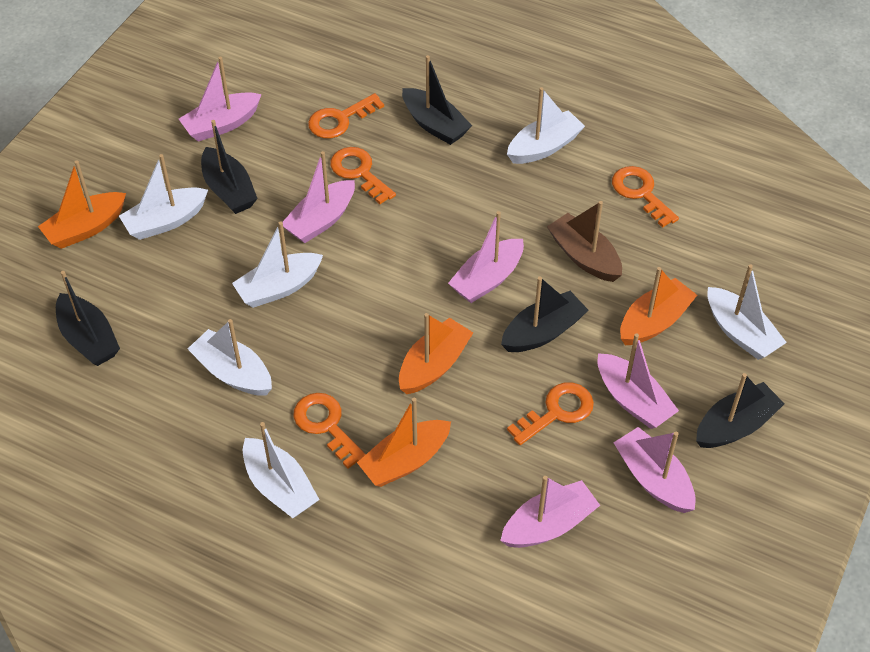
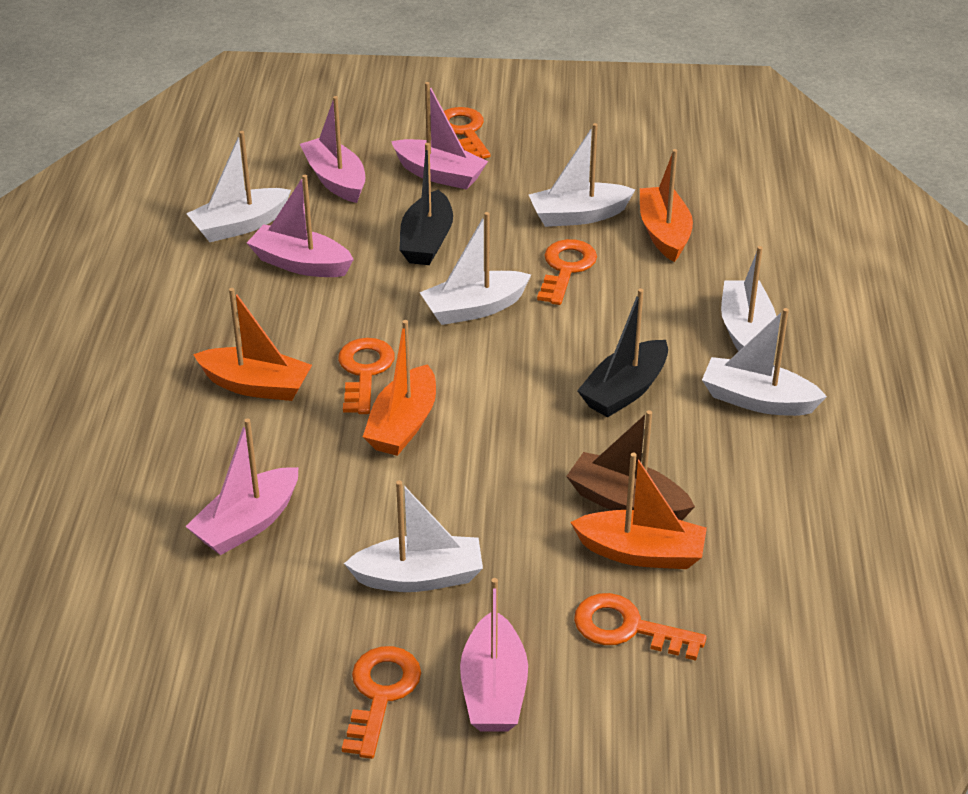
black boat: [56,271,120,366] [201,120,258,214] [402,55,472,145] [501,276,588,352] [696,373,785,448] = 5 -> [399,143,453,265] [577,289,668,417] = 2
pink boat: [179,57,262,142] [283,151,355,243] [448,211,524,303] [500,476,600,548] [598,333,679,429] [613,427,696,513] = 6 -> [185,418,298,555] [247,175,354,277] [300,96,365,203] [391,82,488,190] [460,578,528,732] = 5

